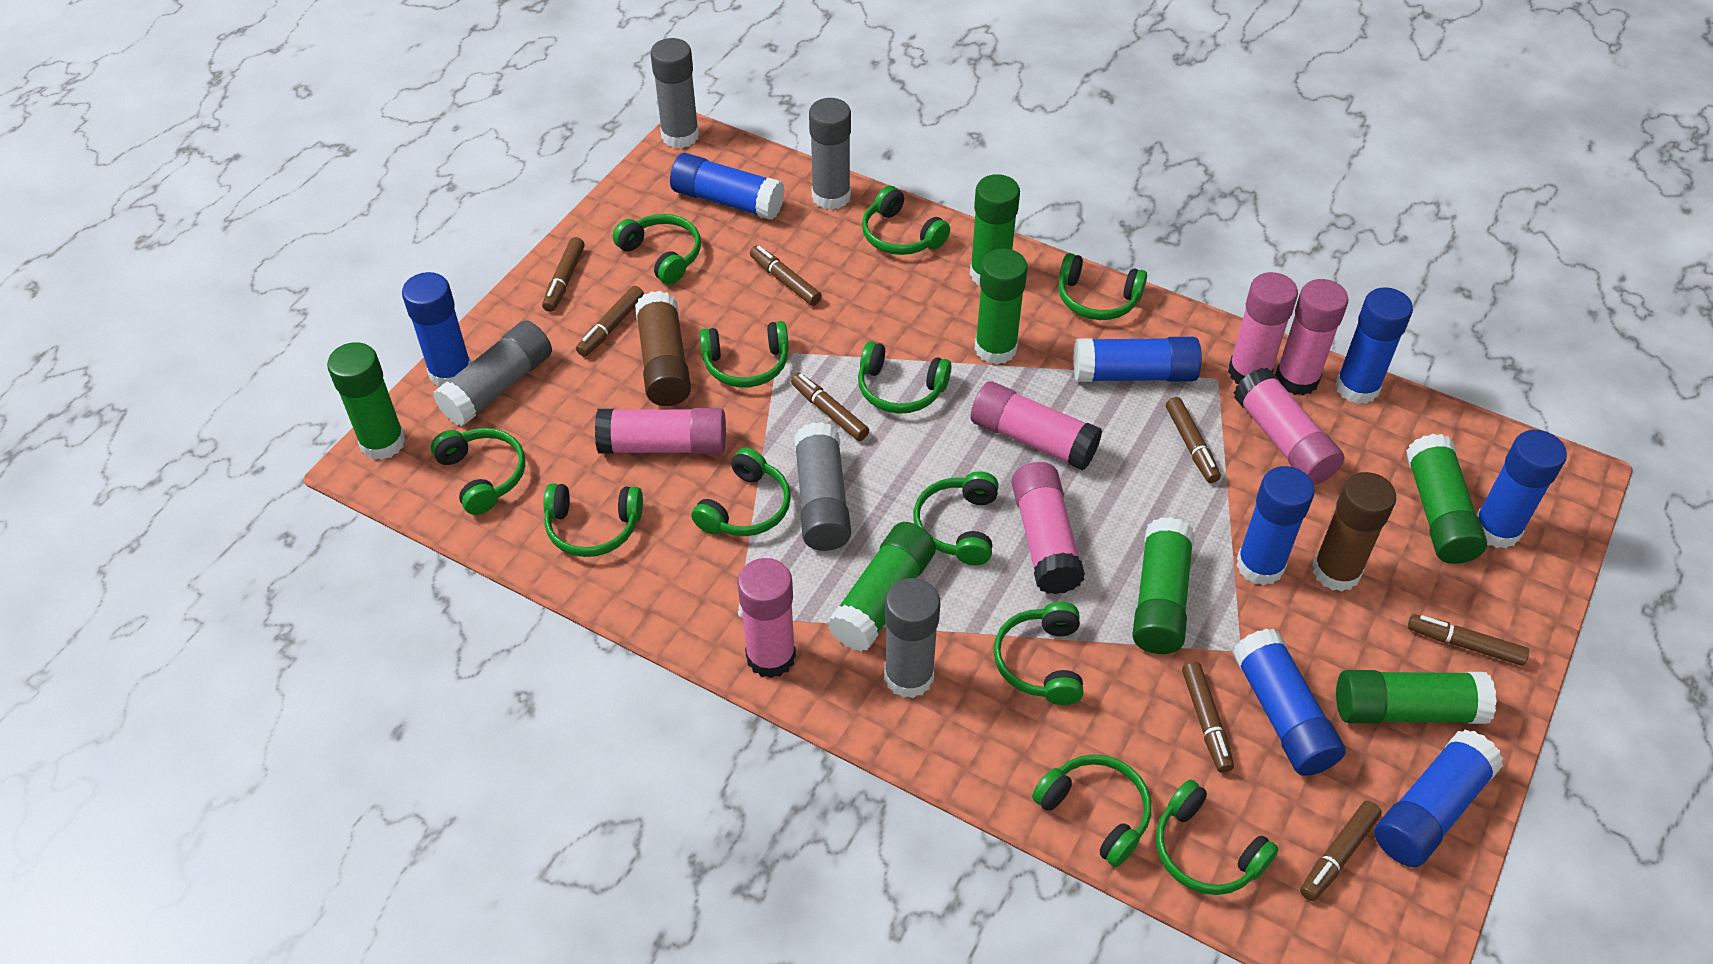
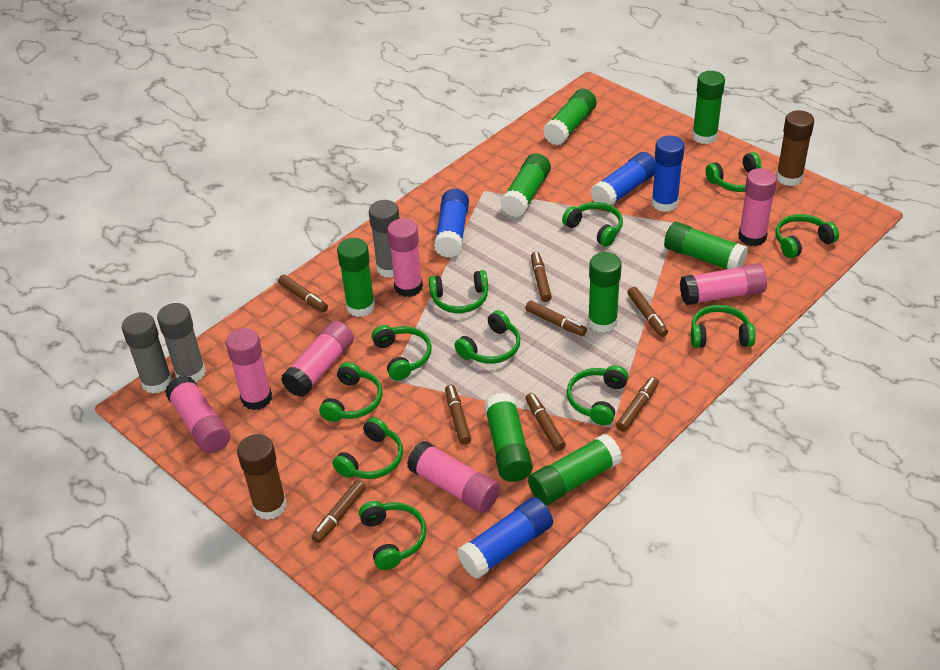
blue glue stick: [402,272,471,387] [670,153,785,220] [1073,337,1202,382] [1232,628,1346,776] [1236,466,1315,586] [1335,287,1413,404] [1374,729,1503,867] [1476,430,1567,548] = 8 -> [434,189,469,258] [457,497,553,579] [591,152,655,205] [651,136,685,212] = 4
green glue stick: [327,342,406,460] [827,522,936,652] [970,174,1020,285] [975,249,1028,365] [1132,517,1194,654] [1336,670,1497,724] [1406,434,1487,564] = 7 -> [337,238,375,317] [484,393,533,482] [500,153,551,217] [528,434,622,505] [543,89,597,145] [588,252,622,333] [664,222,748,269] [692,71,725,144] = 8
green headphones: [431,428,525,515] [544,483,643,557] [613,214,701,285] [691,447,791,536] [699,321,789,387] [858,341,952,413] [862,186,950,255] [913,471,999,565] [993,602,1084,705] [1032,754,1151,867] [1058,253,1147,320] [1156,779,1279,895] = 12 -> [319,362,383,422] [333,417,403,479] [359,501,426,570] [371,325,432,380] [429,270,488,313] [454,310,521,364] [562,202,623,247] [567,365,629,426] [691,305,755,348] [706,152,763,192] [776,214,839,258] = 11
grey glue stick: [433,320,552,426] [651,38,699,148] [794,422,851,551] [809,98,851,210] [884,578,940,698] = 5 -> [122,312,172,394] [157,303,206,382] [369,200,400,278] = 3

